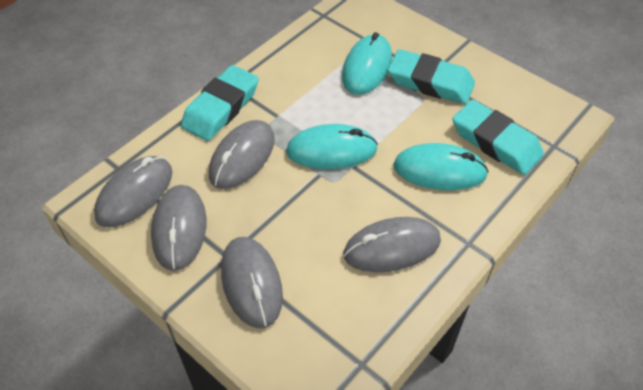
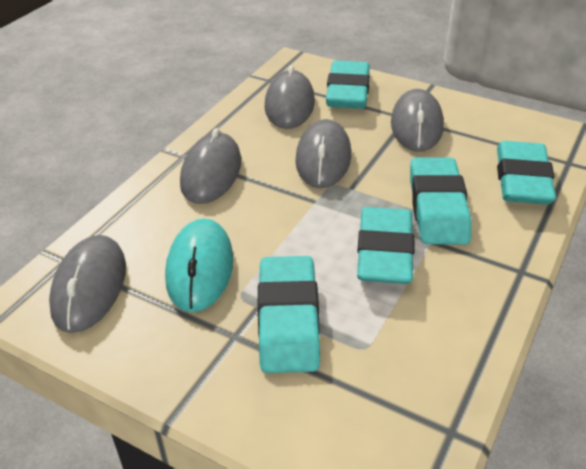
turquoise eraser: [181,65,259,141] [388,49,475,104] [452,100,544,175] = 3 -> [258,256,320,373] [326,61,370,109] [357,207,415,284] [410,158,471,244] [497,141,556,205] = 5
turquoise mouse: [286,124,378,169] [342,32,392,95] [393,143,489,190] = 3 -> [165,218,233,312] = 1

